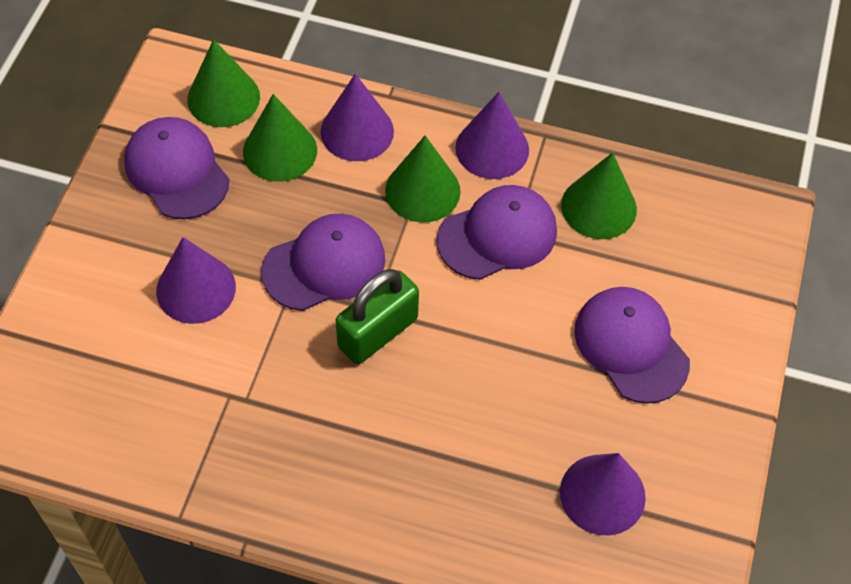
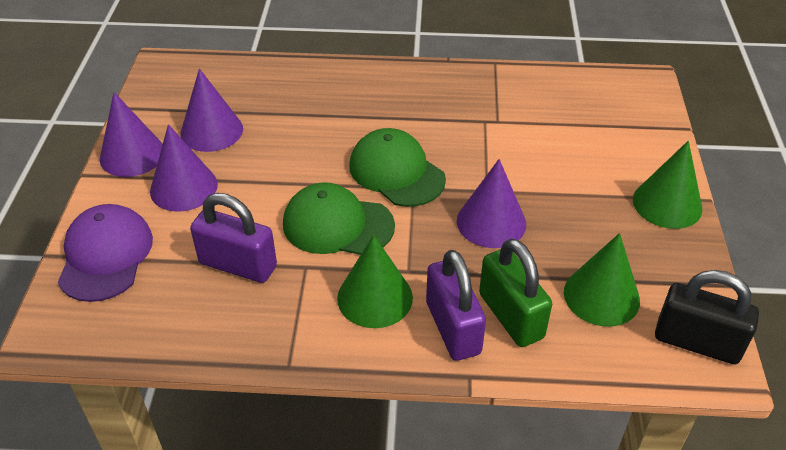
black padlock: none = 0 -> [655,270,759,364] = 1
green cap: none = 0 -> [283,182,395,255] [349,128,446,207] = 2
green cone: [187,39,260,127] [243,94,317,182] [385,135,461,223] [561,152,637,239] = 4 -> [337,235,413,328] [564,233,640,327] [633,141,702,229] = 3
purple cap: [124,117,229,219] [261,214,385,311] [437,185,557,280] [574,287,690,404] = 4 -> [58,204,153,302] = 1
purple padlock: none = 0 -> [190,193,277,283] [426,250,486,361] = 2

